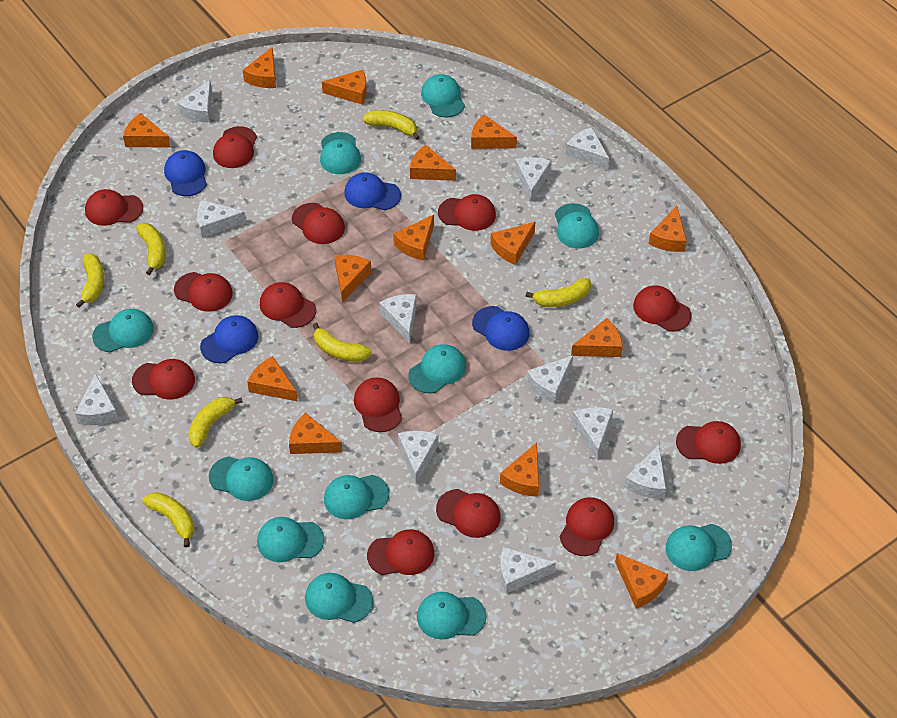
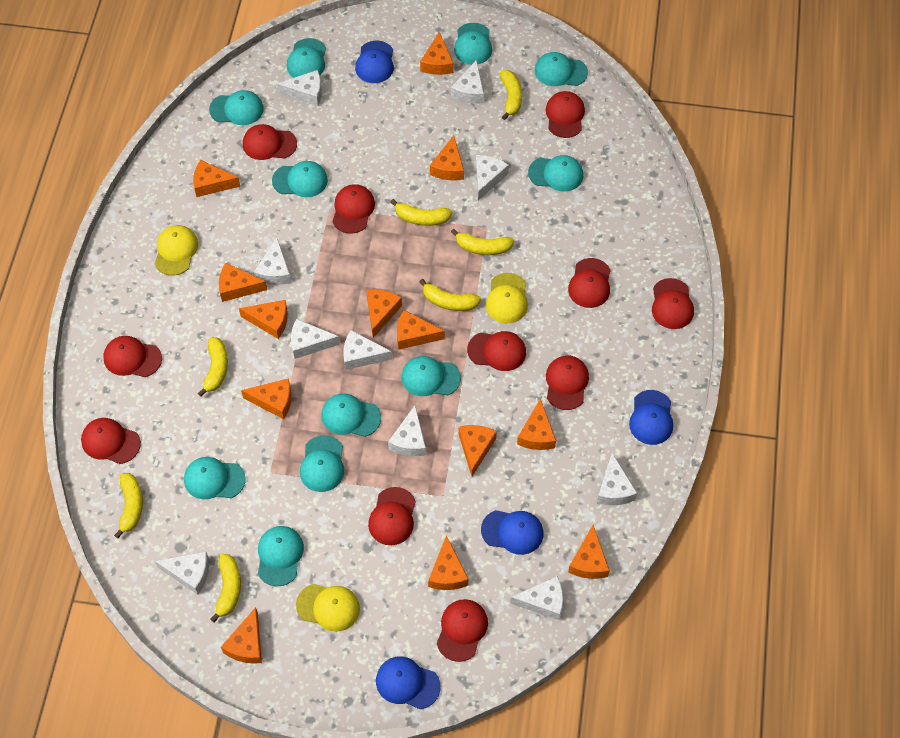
orange cheese: [123,113,171,147] [243,47,276,88] [247,356,298,401] [289,413,342,454] [322,70,367,105] [334,255,371,302] [393,215,434,261] [410,145,456,181] [471,115,517,149] [490,222,535,265] [500,442,539,497] [571,318,623,357] [615,553,668,609] [649,206,687,252] = 14 -> [193,160,240,197] [219,263,267,302] [221,607,262,664] [239,300,288,339] [241,378,291,419] [366,289,402,338] [397,310,445,349] [420,32,454,75] [428,535,469,590] [430,135,464,180] [459,425,497,476] [517,399,556,450] [568,525,610,579] = 13
red cap: [85,189,143,226] [132,359,195,400] [174,272,233,312] [213,126,257,168] [260,282,316,328] [292,203,345,244] [354,377,402,432] [367,529,435,575] [436,489,501,538] [438,194,496,231] [560,497,614,556] [633,286,692,332] [676,421,741,464] = 13 -> [81,418,141,464] [103,336,162,377] [243,124,297,160] [332,184,375,234] [368,487,416,545] [437,599,488,662] [467,331,526,371] [546,91,585,138] [546,356,589,410] [568,258,611,308] [652,278,694,329] = 11
white cheese: [75,373,118,425] [176,80,212,122] [197,200,246,238] [379,294,417,343] [398,431,439,484] [500,547,556,594] [515,157,551,202] [526,355,573,404] [566,127,609,169] [572,407,613,460] [625,445,666,499] = 11 -> [155,552,209,595] [254,238,291,285] [277,70,322,106] [291,319,340,359] [343,330,392,370] [388,406,426,456] [451,60,484,104] [476,155,509,200] [510,576,563,620] [597,453,637,505] = 10
yellow cap: none = 0 -> [155,225,198,276] [296,584,360,632] [486,273,528,323] = 3

